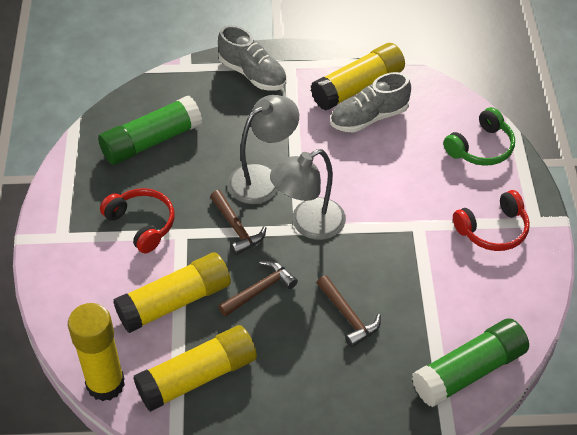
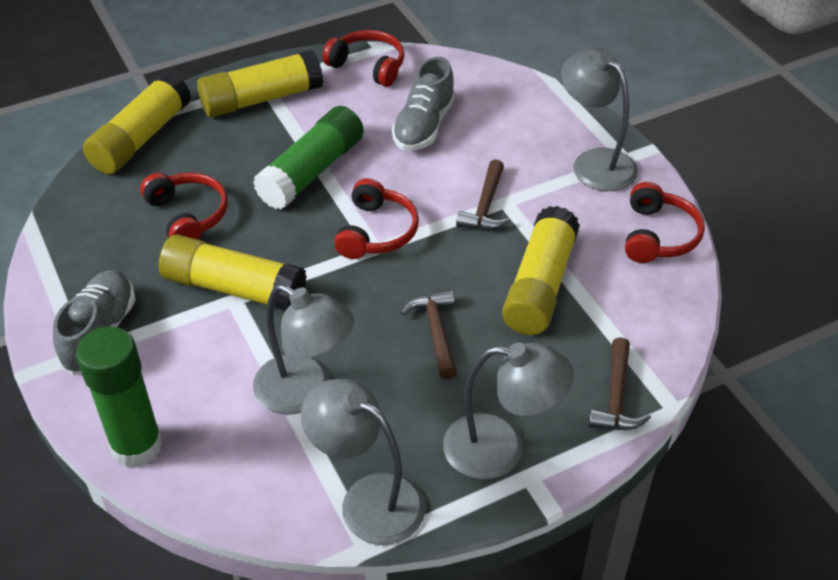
green headphones: [443,107,515,166] = 1 -> none = 0
grey lamp: [228,95,299,204] [270,149,346,240] = 2 -> [253,284,354,415] [301,379,425,545] [443,342,574,479] [561,49,638,191] = 4
red headphones: [100,188,175,253] [453,190,530,251] = 2 -> [140,173,228,240] [322,30,404,87] [334,178,419,259] [625,182,705,263] = 4

